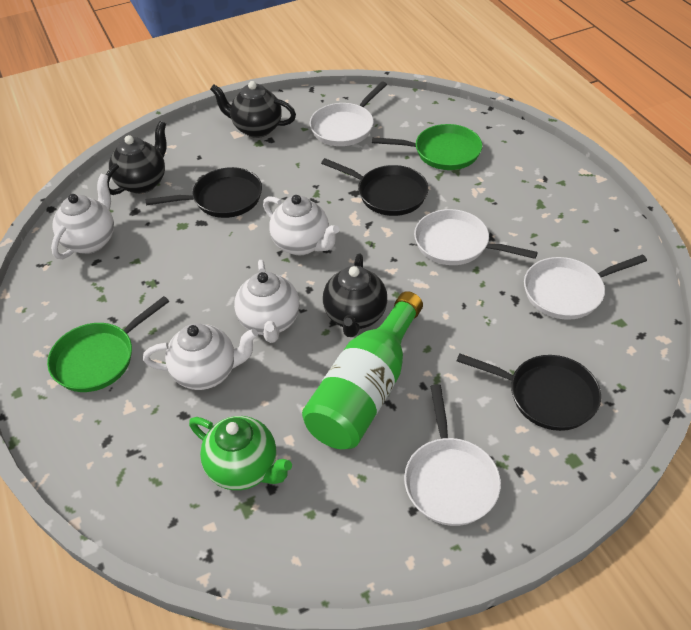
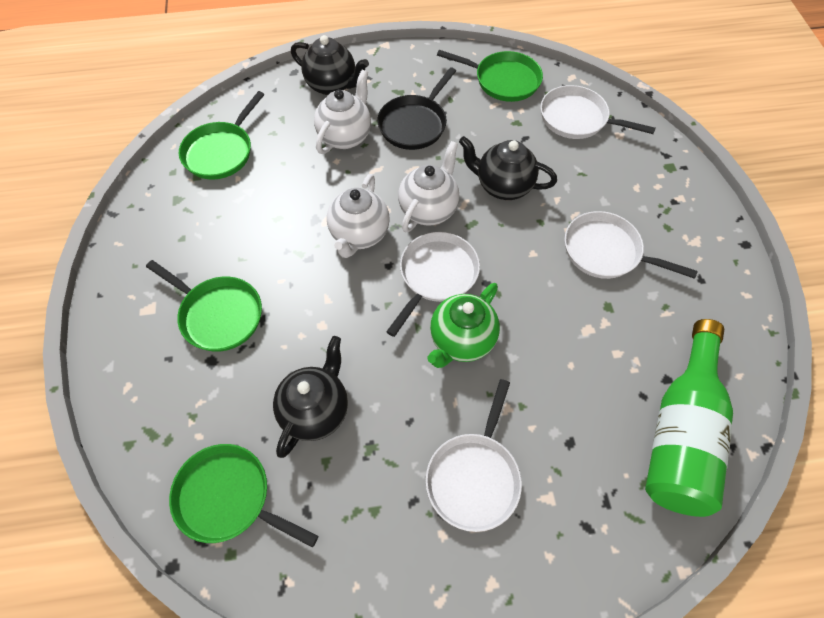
black pan: [145,167,262,218] [321,158,428,216] [457,353,601,431] = 3 -> [377,67,456,150] = 1
green pan: [47,296,169,392] [372,124,482,170] = 2 -> [146,260,262,352] [169,444,318,548] [179,91,265,180] [437,50,543,102] = 4
white teapot: [51,174,114,259] [143,323,258,390] [234,260,299,343] [263,195,340,255] = 4 -> [314,70,371,154] [327,174,390,258] [398,141,459,233] = 3

